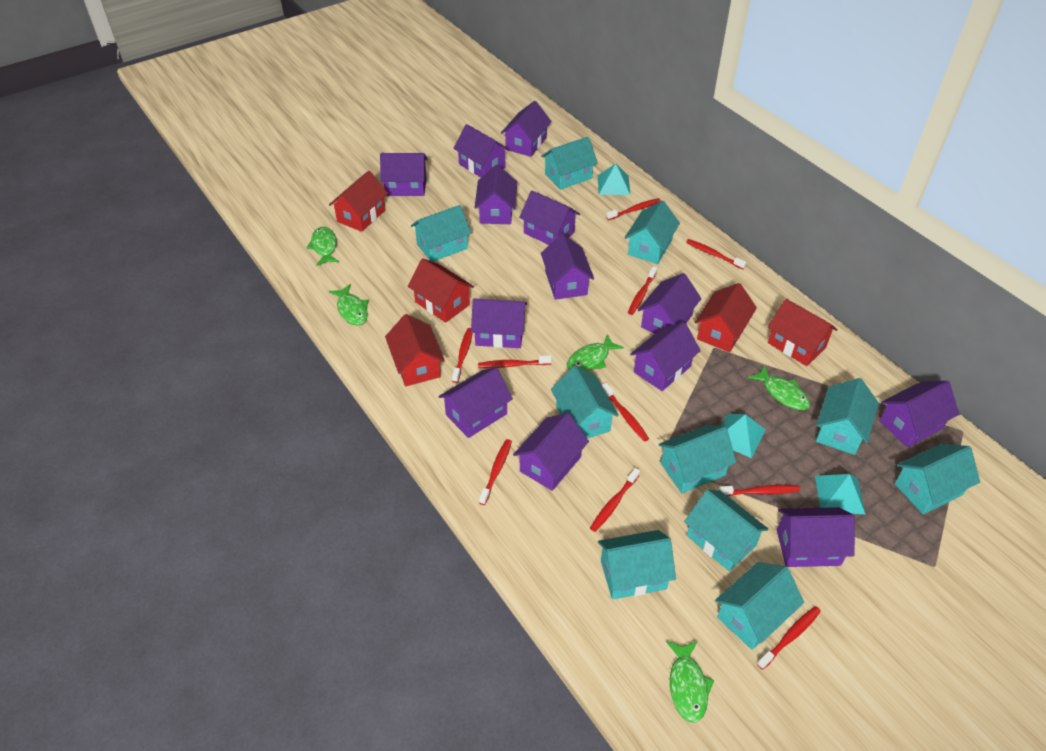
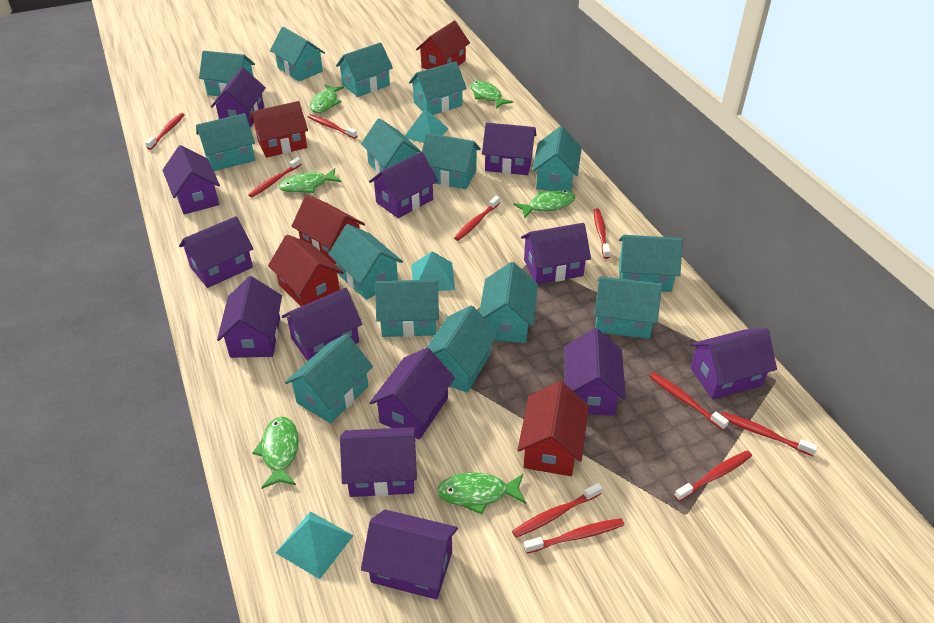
green fish: [307,227,339,266] [329,284,368,326] [567,334,624,371] [666,641,714,723] [748,365,810,410] = 5 -> [252,417,299,489] [279,168,342,193] [310,84,344,113] [437,472,526,515] [470,80,513,109] [513,190,575,219] = 6
turquoise house: [411,205,471,262] [541,137,598,190] [551,366,619,438] [598,530,676,599] [625,201,680,264] [658,425,736,493] [684,490,769,571] [715,562,804,650] [816,378,879,455] [895,444,980,514] = 10 -> [196,113,255,171] [199,51,255,96] [270,27,325,81] [285,334,373,423] [328,224,403,300] [336,42,393,97] [361,118,422,174] [375,279,439,337] [409,62,467,115] [422,133,481,189] [427,305,498,393] [479,262,538,343] [532,126,582,192] [594,276,662,339] [619,235,683,292] = 15

